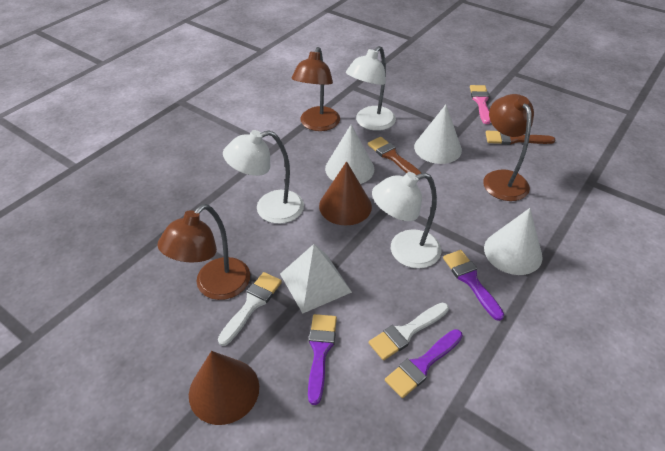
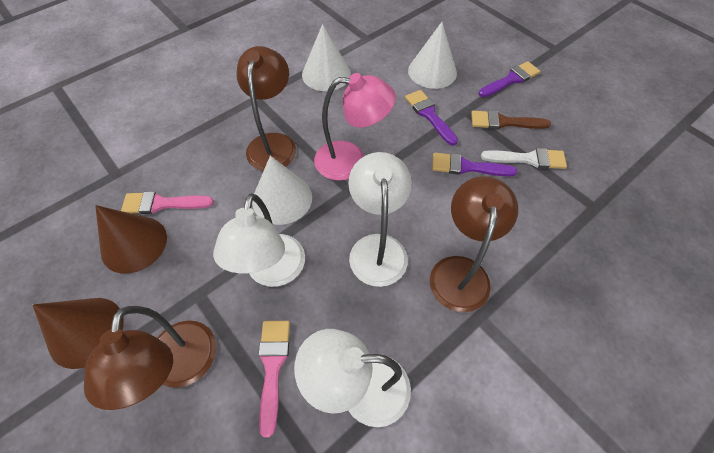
brown brush: [368,137,421,175] [486,131,555,145] = 2 -> [471,110,551,129] = 1
pink brush: [470,85,491,124] = 1 -> [121,191,214,214] [258,321,290,437] = 2
pink lamp: none = 0 -> [314,73,396,180] = 1
white brush: [218,272,282,346] [369,303,449,360] = 2 -> [481,148,567,169] = 1
white pyramid: [280,244,352,314] = 1 -> none = 0

